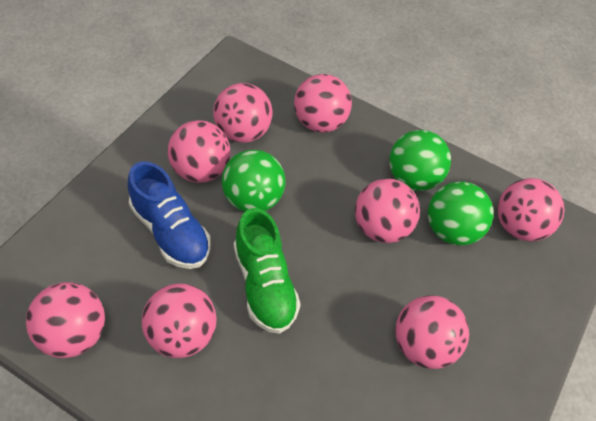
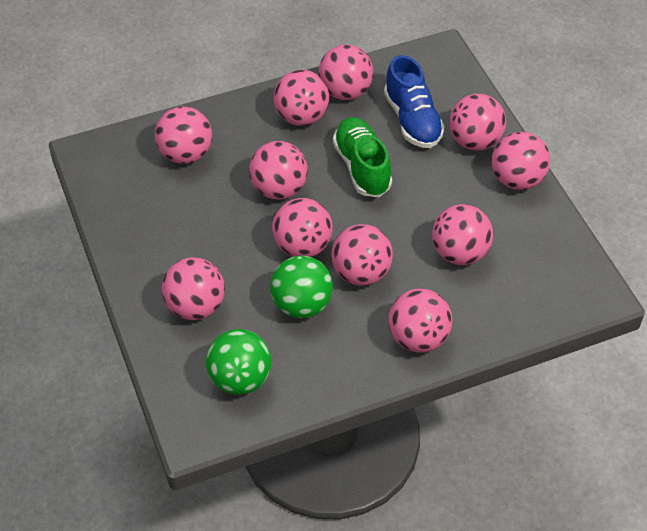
green ball: [222,150,286,212] [389,130,451,191] [428,181,494,246] = 3 -> [206,329,272,395] [270,256,333,318] = 2
pink ball: [26,282,105,358] [142,283,217,358] [168,120,230,183] [213,83,272,143] [294,74,352,133] [355,179,420,243] [395,295,469,369] [497,178,564,241] = 8 -> [155,106,212,164] [162,257,225,320] [249,141,308,200] [272,198,333,257] [274,70,329,126] [318,45,373,100] [331,224,393,286] [388,289,453,353] [432,204,493,265] [449,94,506,151] [492,131,550,190] = 11

